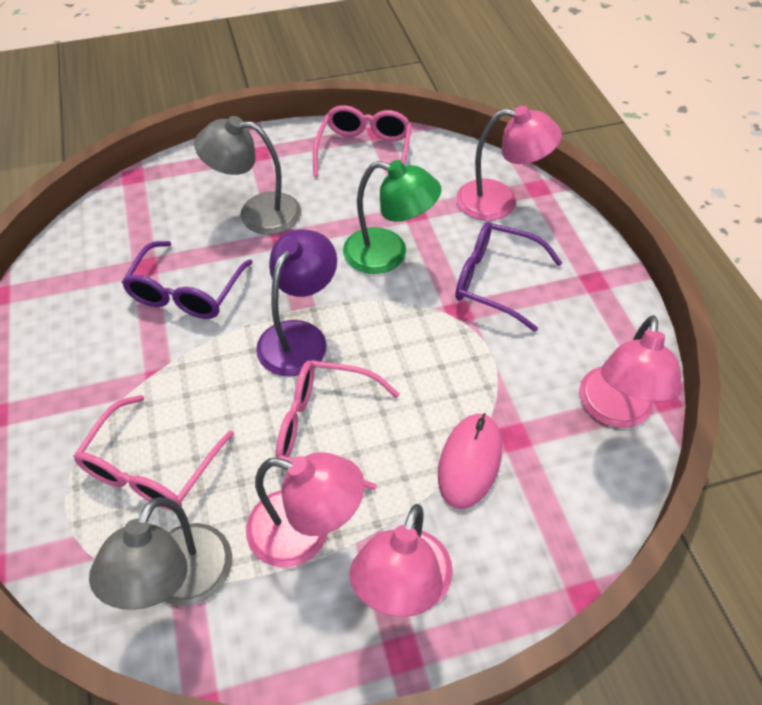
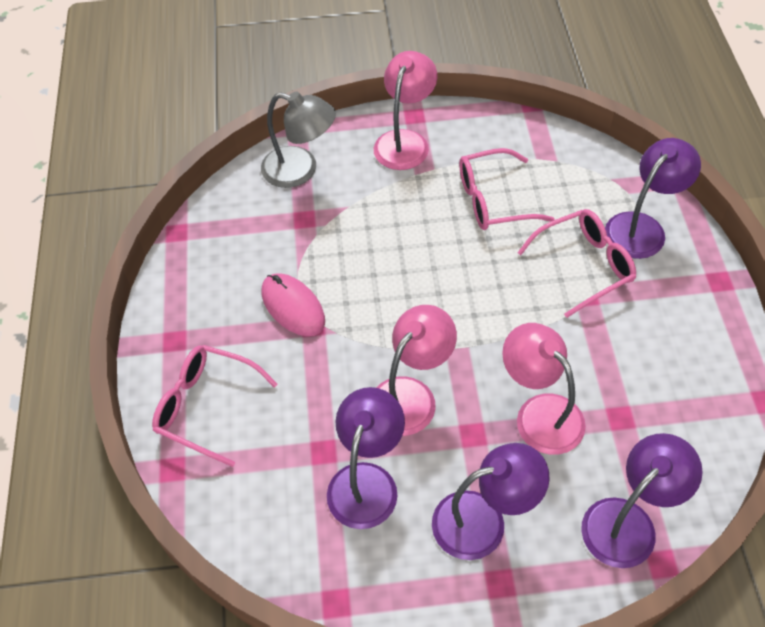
green lamp: [343,160,442,274] = 1 -> none = 0
grey lamp: [89,497,232,610] [194,116,301,235] = 2 -> [261,91,336,188] = 1
pink lamp: [246,452,365,568] [350,504,453,617] [456,106,562,221] [579,315,682,428] = 4 -> [374,51,437,170] [376,305,457,436] [502,323,586,455] = 3
purple glasses: [122,241,253,319] [455,222,562,332] = 2 -> none = 0
purple lamp: [256,230,337,377] = 1 -> [327,387,405,529] [432,443,550,560] [581,433,703,568] [605,138,701,259] = 4

